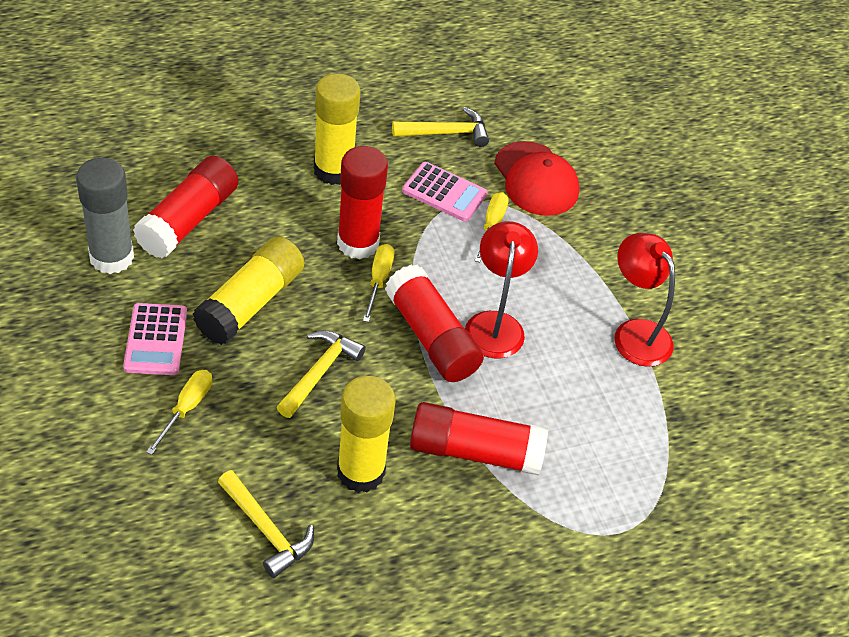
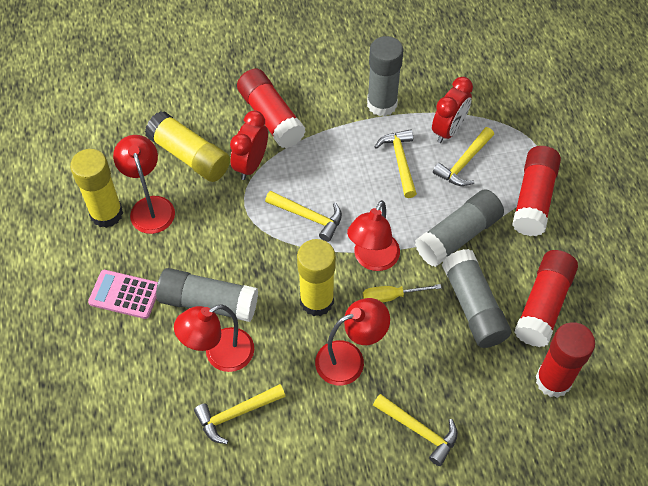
grey glue stick: [76,158,134,274] = 1 -> [156,268,258,322] [367,36,403,116] [415,189,504,267] [442,249,511,348] = 4
pink calculator: [123,303,187,375] [402,162,488,222] = 2 -> [88,270,158,319] = 1
red cap: [494,141,579,216] = 1 -> none = 0
red clock: none = 0 -> [230,110,268,180] [432,77,473,143] = 2
red lamp: [465,221,538,358] [614,233,675,367] = 2 -> [113,135,175,234] [174,304,254,372] [315,298,390,385] [347,200,400,271] = 4
yellow hammer: [218,470,314,578] [277,330,366,418] [392,107,489,147] = 3 -> [194,384,286,444] [265,191,342,242] [373,394,458,466] [375,129,417,198] [433,127,494,186] = 5
yellow screwdriver: [146,370,212,455] [363,244,395,322] [474,192,509,263] = 3 -> [363,284,442,303] = 1

